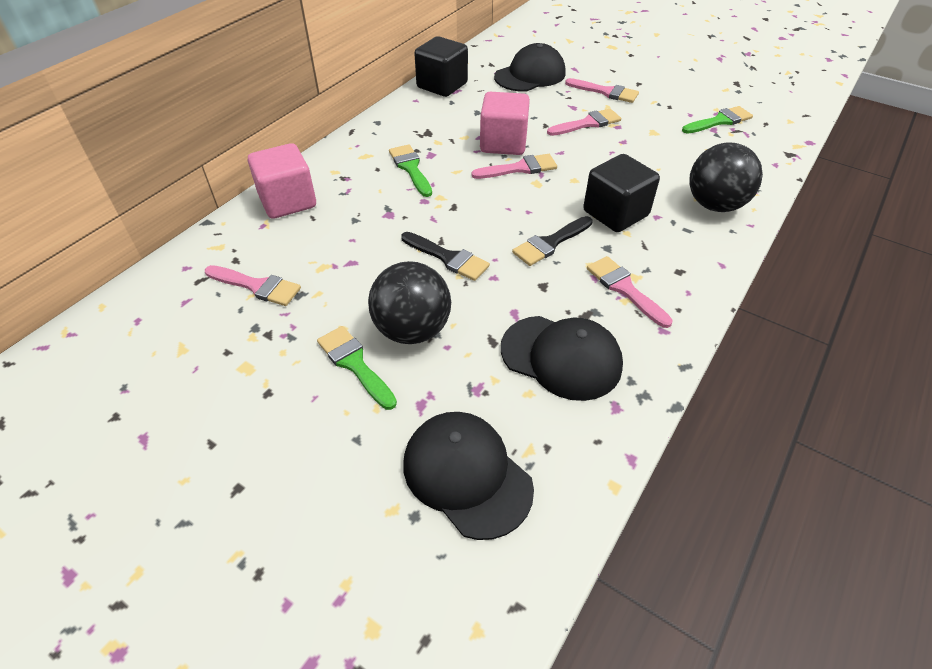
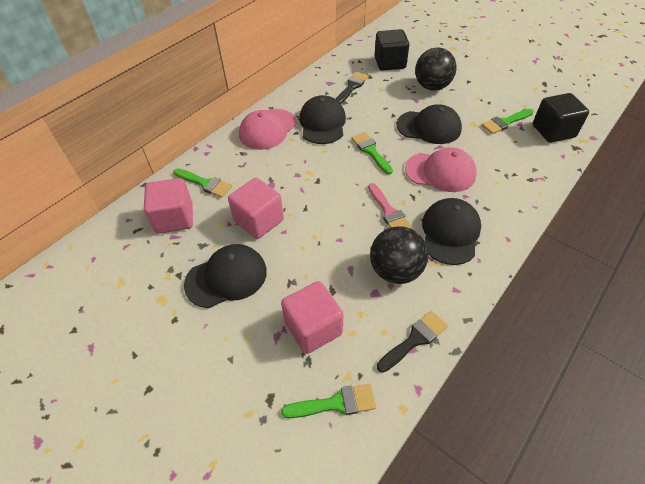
black cap: [404,412,534,540] [494,43,566,92] [501,316,623,401] = 3 -> [184,244,267,308] [299,95,346,144] [396,104,462,144] [422,198,481,265] = 4
green brush: [317,326,397,410] [389,144,432,197] [682,106,753,134] = 3 -> [174,168,232,198] [281,384,376,418] [352,132,393,175] [482,109,534,134] = 4
pink brush: [205,265,301,306] [471,154,557,179] [547,108,621,136] [565,78,639,103] [587,256,672,328] = 5 -> [368,183,412,229] = 1
pink cap: none = 0 -> [239,109,297,150] [405,147,477,192] = 2
pink cube: [248,143,316,219] [480,92,530,155] = 2 -> [144,178,193,234] [228,178,284,239] [281,281,343,354] = 3

